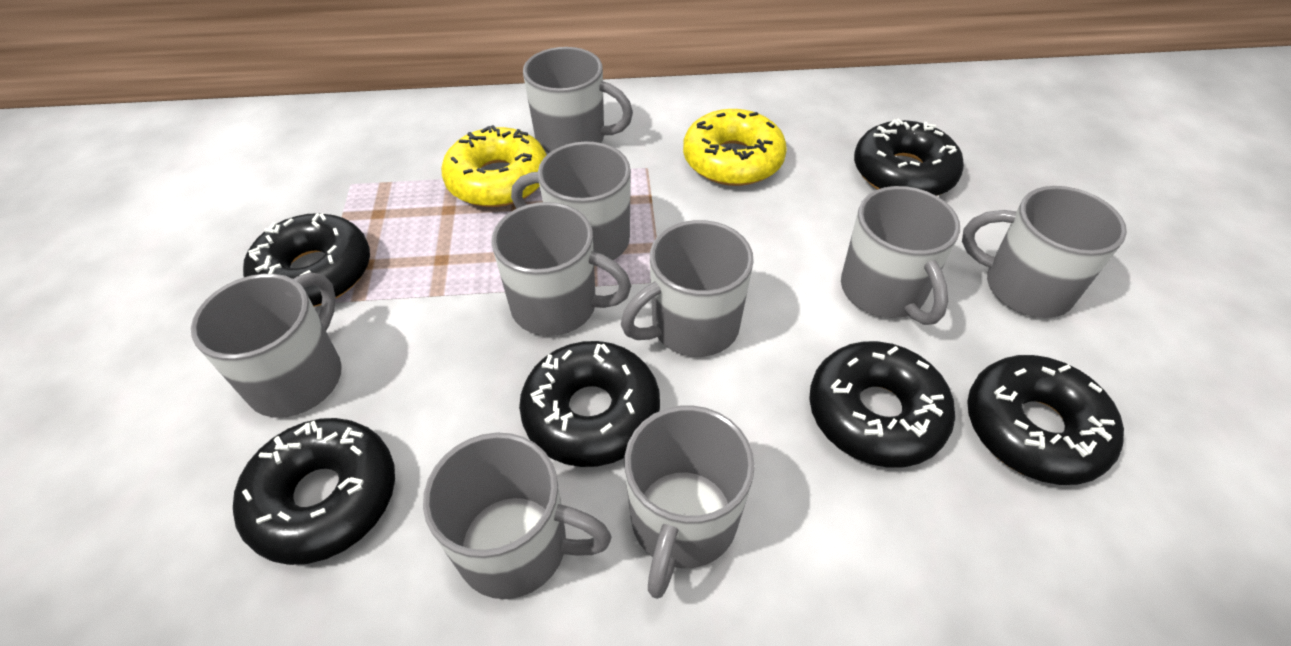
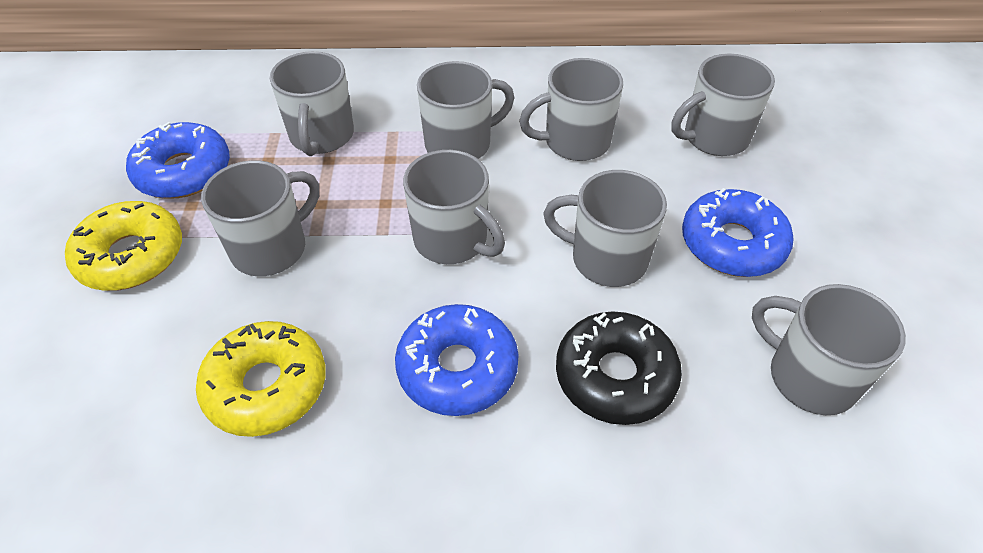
black donut: [233,418,395,565] [243,213,370,307] [519,341,660,467] [809,341,955,468] [854,119,964,196] [967,355,1124,485] = 6 -> [556,311,682,425] = 1
blue donut: none = 0 -> [126,122,230,199] [395,304,519,416] [682,188,794,277] = 3
grey mug: [191,272,342,417] [423,433,612,599] [491,202,631,336] [511,141,631,266] [523,47,633,153] [621,220,754,357] [625,405,755,599] [841,186,960,325] [962,186,1127,318] = 9 -> [201,160,319,276] [270,51,354,156] [403,150,505,264] [417,61,515,159] [519,58,623,161] [543,170,667,287] [672,53,775,156] [752,284,906,415] = 8

